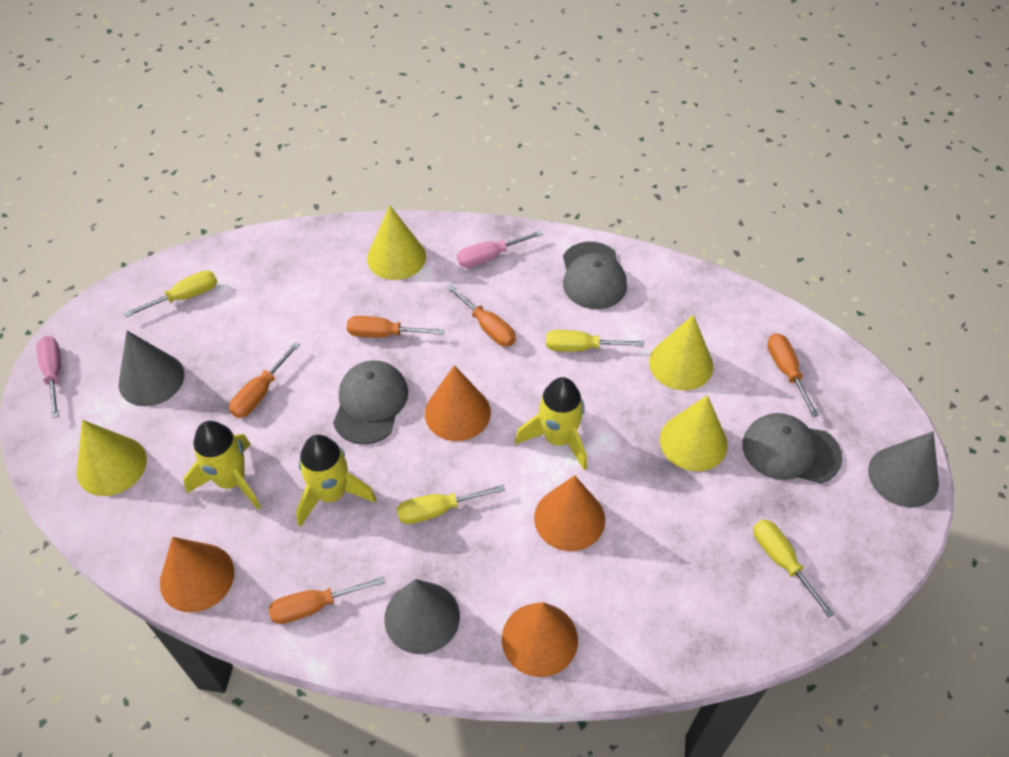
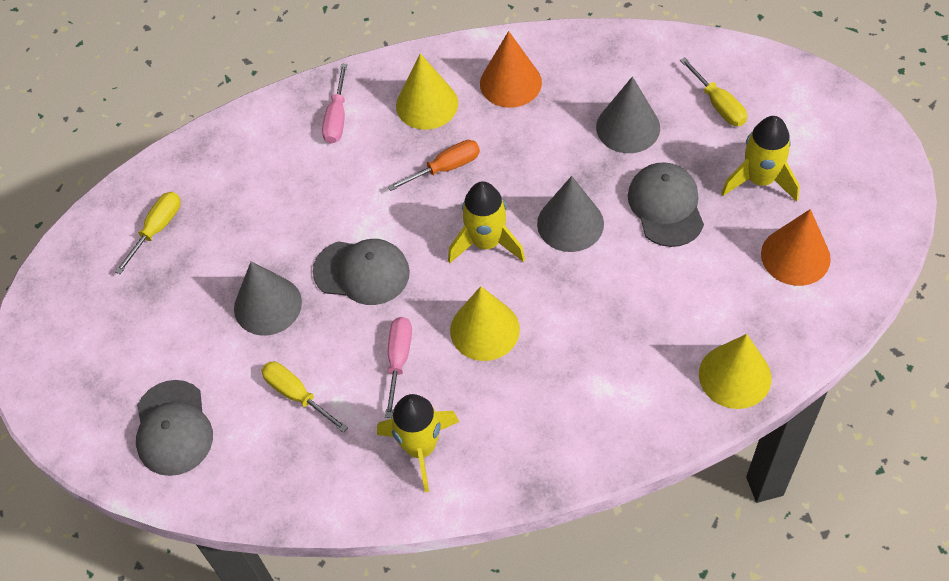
orange cone: [160,537,234,613] [425,365,491,441] [502,602,578,677] [534,475,605,551] = 4 -> [480,31,542,108] [761,209,831,286] = 2
orange screwdriver: [229,342,300,418] [269,576,385,624] [347,316,444,338] [446,284,516,347] [767,333,819,417] = 5 -> [388,140,480,191] = 1
yellow cone: [76,420,147,496] [367,205,426,280] [649,315,713,391] [660,395,728,471] = 4 -> [396,53,458,130] [450,286,520,361] [699,334,772,409] = 3
yellow screwdriver: [124,270,217,317] [397,485,505,524] [546,330,644,352] [754,519,834,618] = 4 -> [115,192,181,274] [261,361,348,433] [680,57,747,126] = 3

